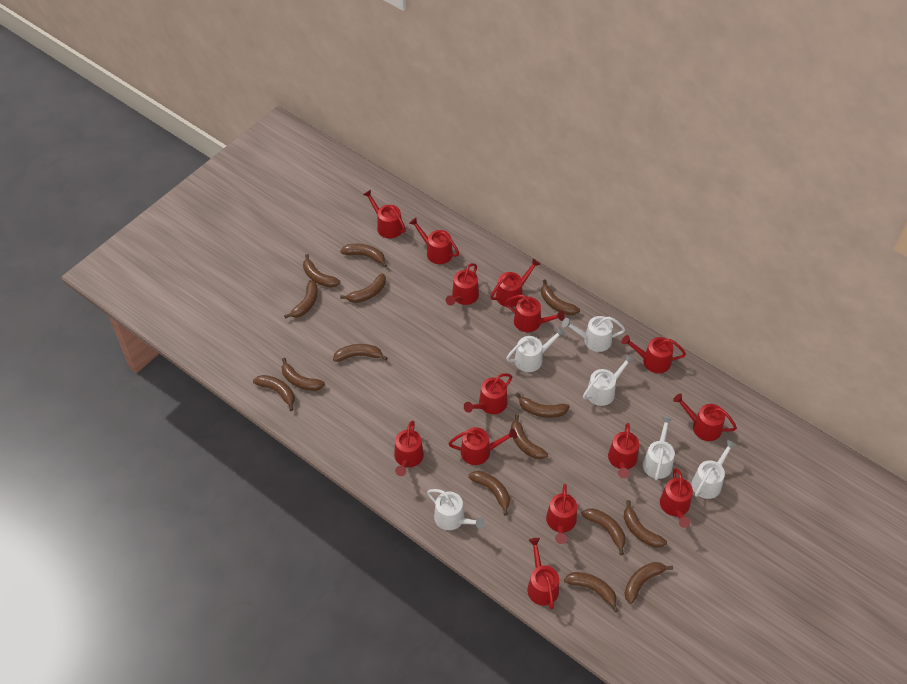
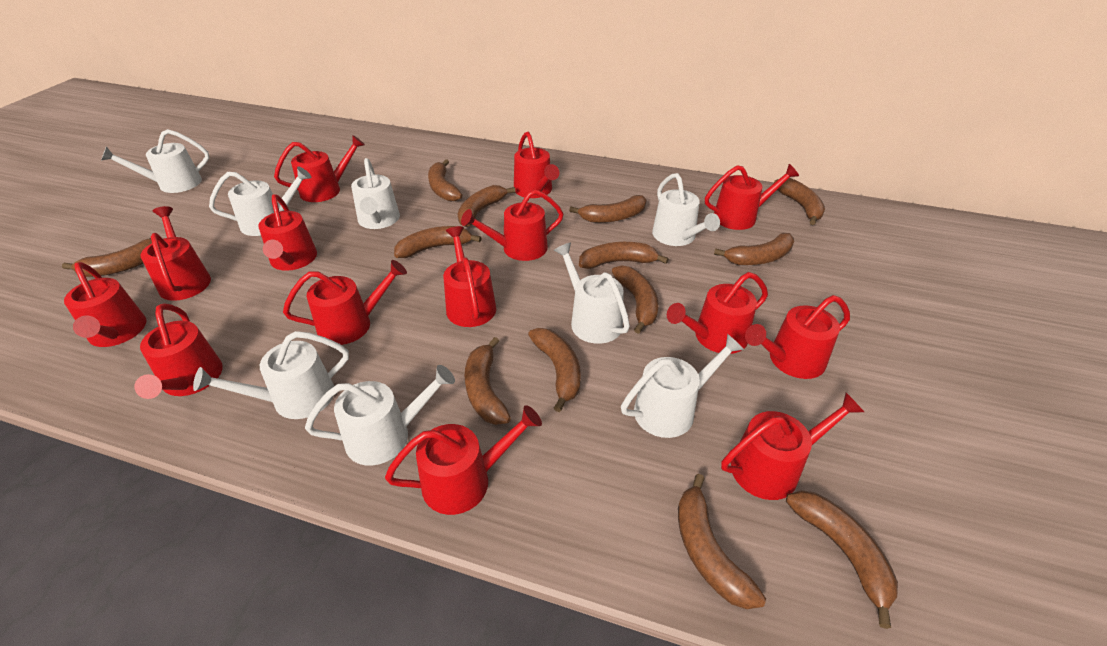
brown banana: [253,375,295,411] [282,358,325,391] [284,280,318,319] [303,254,340,288] [333,344,387,362] [340,244,387,267] [340,273,386,303] [468,471,510,516] [511,414,548,459] [515,393,570,418] [541,280,580,315] [564,572,618,612] [582,508,626,555] [624,500,667,548] [624,562,673,604] = 15 -> [62,238,163,277] [394,226,482,258] [428,159,462,201] [458,185,516,227] [465,337,511,425] [528,328,581,412] [569,195,647,223] [579,242,669,269] [612,265,659,334] [678,474,766,609] [714,233,794,265] [774,178,825,225] [786,490,898,629] = 13
white watering can: [427,489,485,530] [506,327,566,372] [562,316,625,352] [583,354,635,406] [643,416,675,481] [692,440,737,499] = 6 -> [101,129,209,193] [193,331,349,419] [209,167,312,236] [305,365,455,465] [351,158,400,229] [554,242,630,344] [621,334,745,438] [652,173,720,246] = 8

